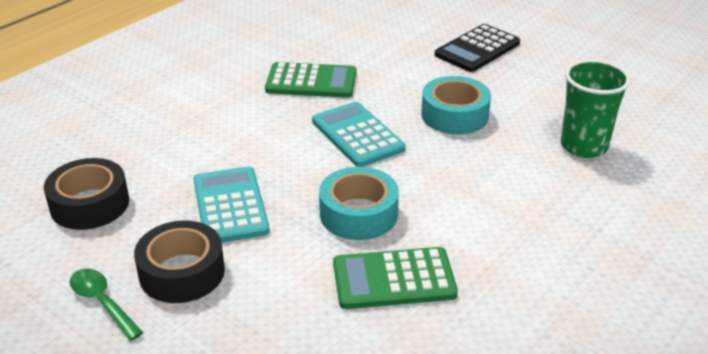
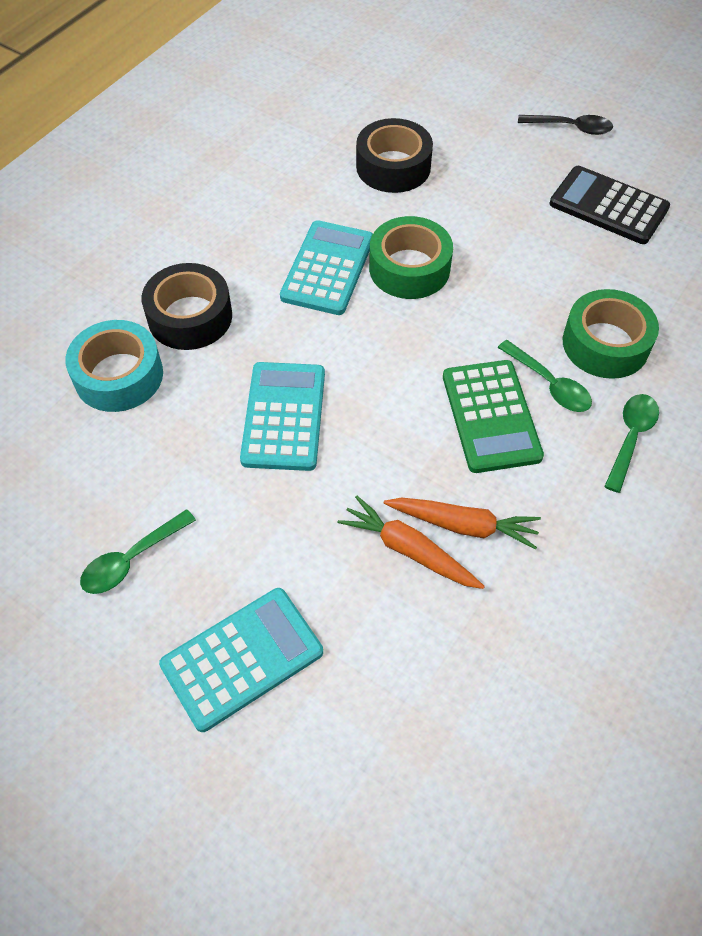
black spoon: none = 0 -> [518,115,613,135] = 1
green calculator: [265,62,356,98] [333,247,458,309] = 2 -> [443,360,544,473] = 1
green cup: [561,60,631,158] = 1 -> none = 0
green spoon: [70,268,143,341] = 1 -> [80,509,196,594] [498,340,592,412] [604,394,659,493] = 3
green tape: none = 0 -> [369,216,453,299] [563,289,659,379] = 2
orange carrot: none = 0 -> [338,496,485,589] [383,498,541,550] = 2
turquoise calculator: [193,166,270,243] [312,102,406,167] = 2 -> [159,588,323,732] [240,362,325,471] [280,220,373,315] = 3
turquoise tape: [319,167,399,240] [421,76,491,134] = 2 -> [65,320,163,412] = 1

